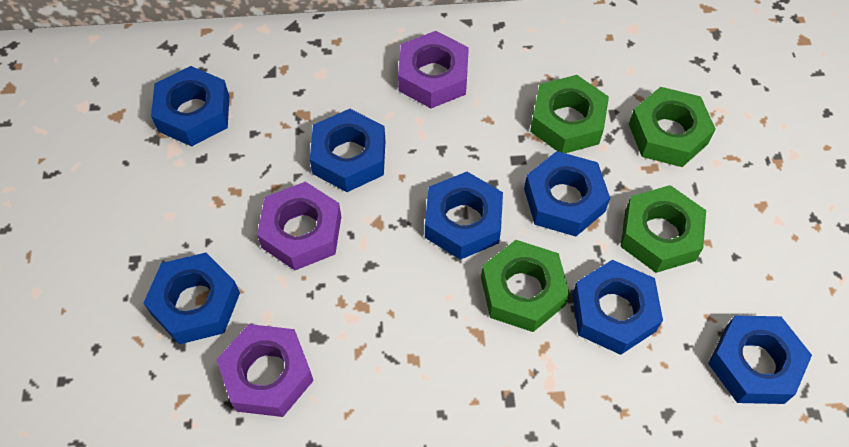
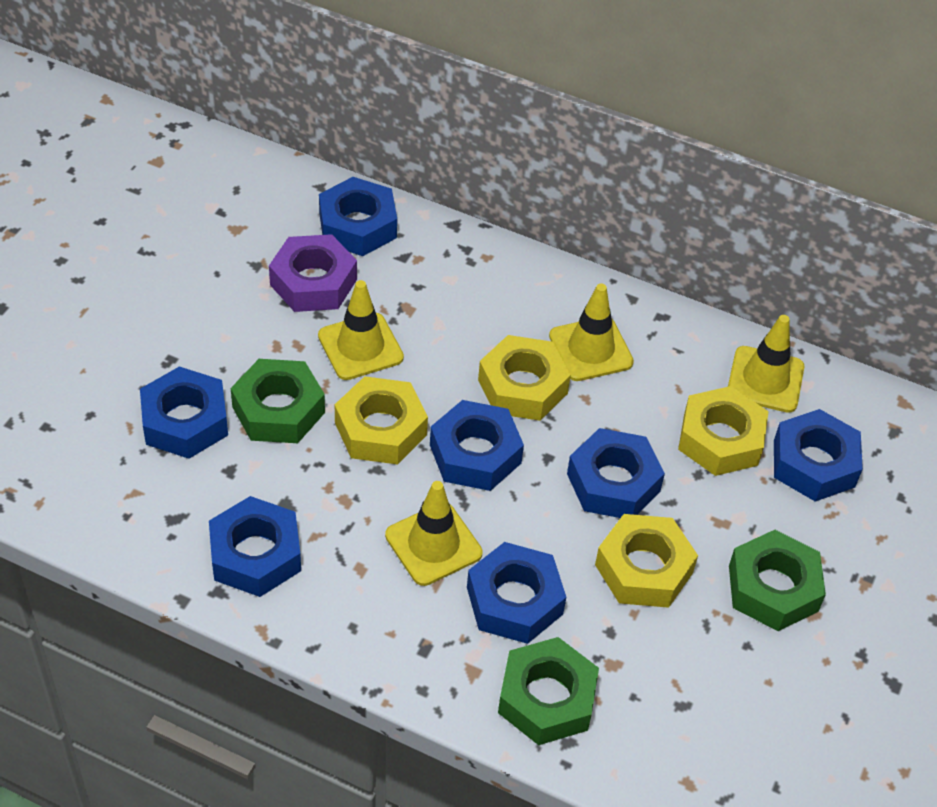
green nut: [481,240,570,332] [530,75,609,153] [620,185,706,273] [629,87,716,167] = 4 -> [231,359,325,443] [498,637,599,745] [729,530,826,631] = 3
purple nut: [217,324,314,417] [257,182,341,270] [398,31,469,108] = 3 -> [269,234,357,312] = 1
yellow nut: none = 0 -> [335,376,428,464] [478,335,571,421] [595,514,698,608] [678,386,769,476] = 4
yellow traffic cone: none = 0 -> [318,280,404,380] [385,481,483,586] [549,284,634,381] [728,315,804,413] = 4

